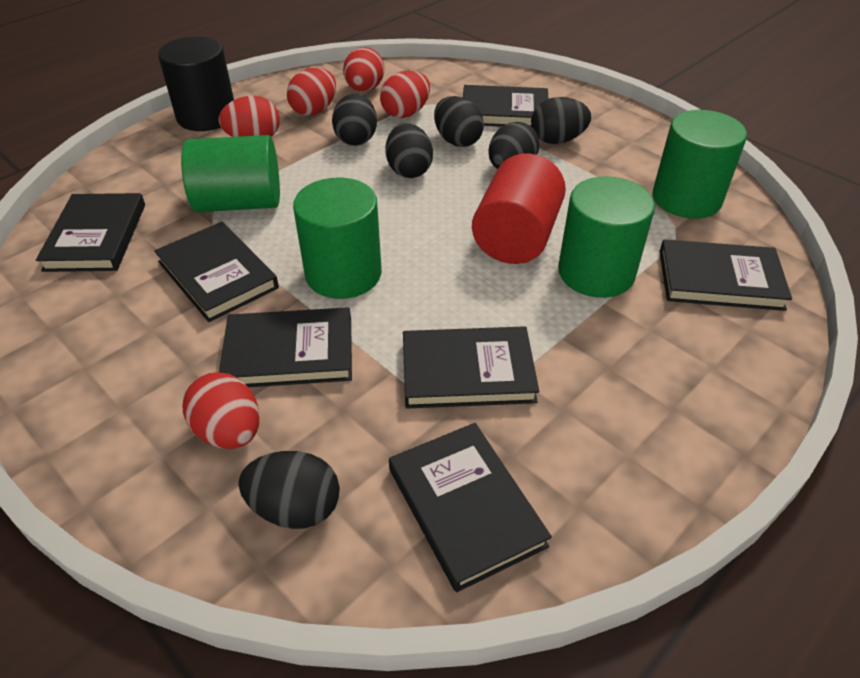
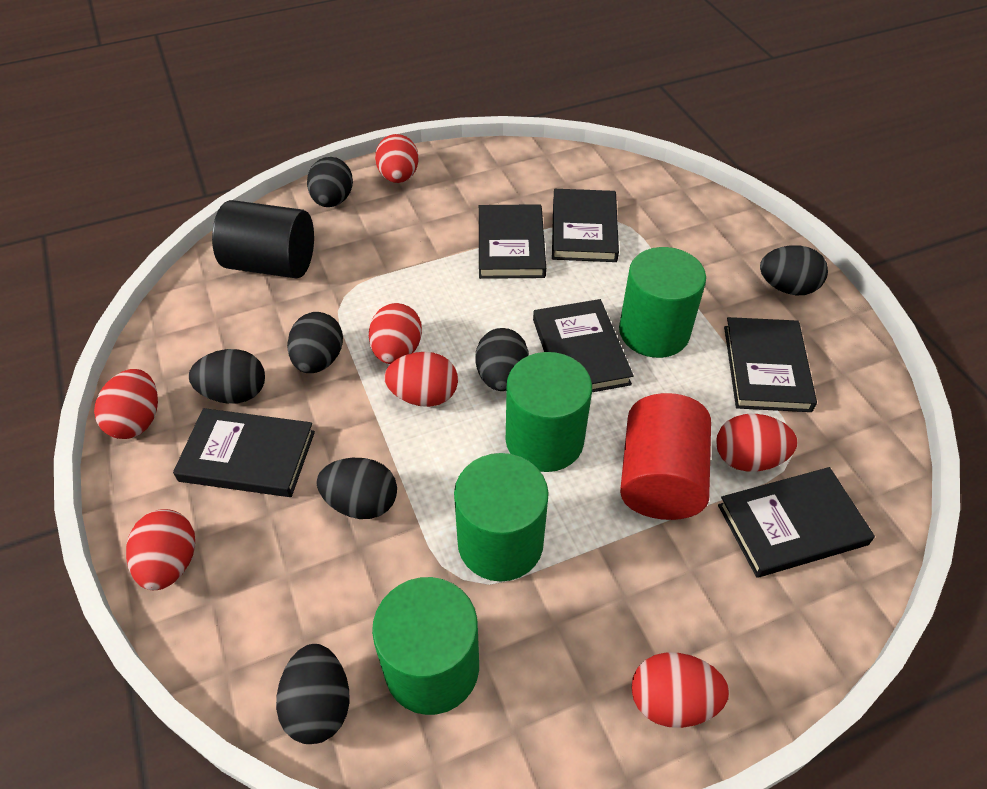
black book: [36,193,145,272] [154,222,279,322] [219,307,352,387] [389,423,552,592] [403,326,539,409] [463,85,548,127] [659,239,792,311] = 7 -> [173,408,315,497] [479,204,546,279] [533,299,634,392] [552,189,619,262] [718,467,875,578] [724,317,817,412] = 6
black egg: [238,451,340,529] [332,93,377,146] [385,123,433,178] [434,96,484,147] [488,122,539,169] [531,97,591,144] = 6 -> [189,349,265,404] [276,644,350,744] [287,312,343,373] [307,157,353,207] [316,458,397,519] [475,328,529,391] [760,245,828,295] = 7
red egg: [183,372,260,449] [219,96,280,137] [287,68,336,116] [343,47,384,92] [380,70,430,118] = 5 -> [94,369,158,439] [126,509,195,590] [369,303,422,364] [375,134,419,183] [384,352,458,407] [631,652,729,728] [717,414,797,471] = 7

